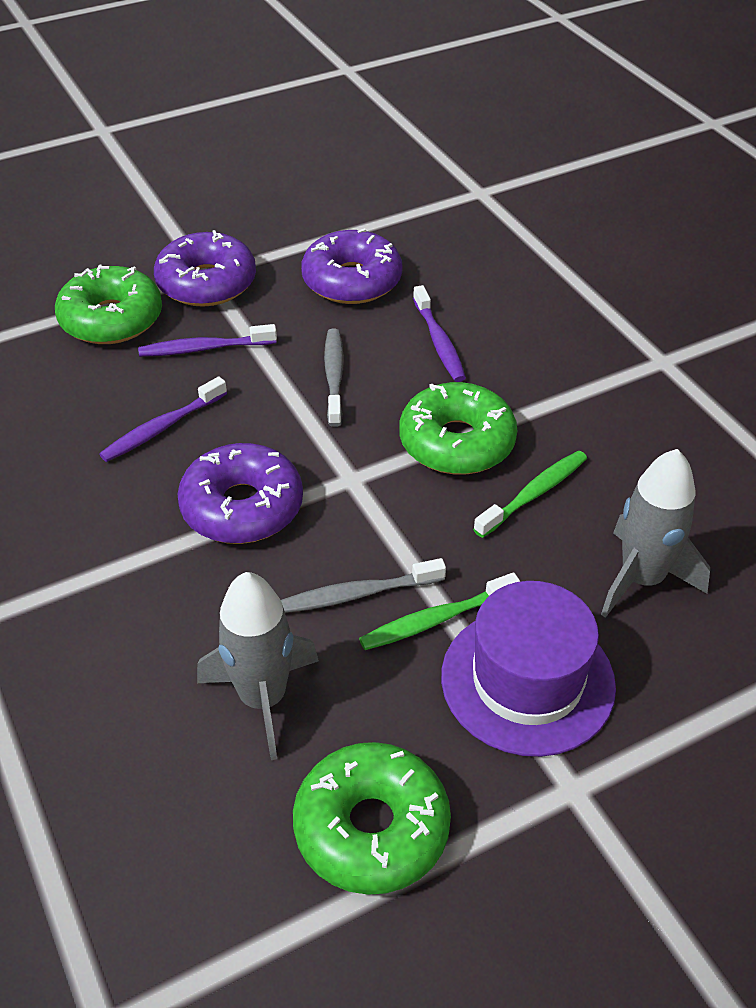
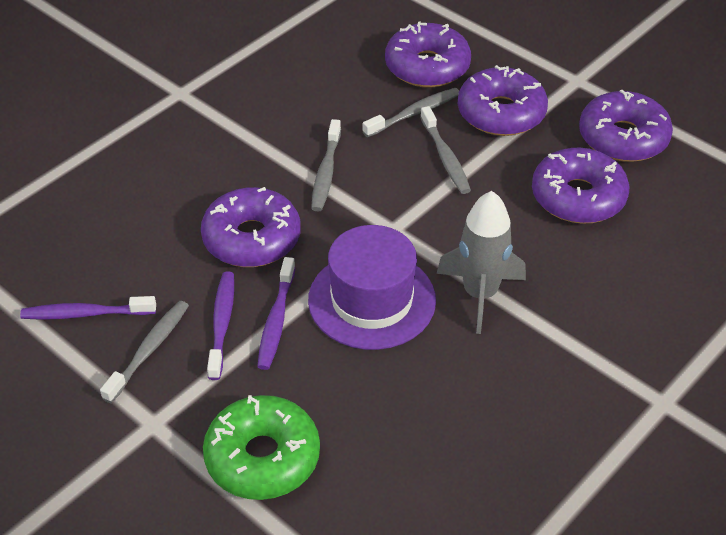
green donut: [55,264,162,344] [293,742,451,895] [400,382,518,475] = 3 -> [203,395,320,500] = 1
green toothbrush: [359,572,520,650] [473,451,587,538] = 2 -> none = 0
grey rocket: [197,572,319,760] [601,449,710,618] = 2 -> [436,191,526,334] = 1
grey toothbrush: [281,558,446,613] [324,328,344,427] = 2 -> [100,301,189,403] [311,119,341,212] [363,88,459,137] [420,106,471,194] = 4
purple donut: [154,230,256,307] [178,443,303,544] [301,228,402,304] = 3 -> [201,187,301,267] [385,21,471,88] [458,65,548,136] [532,148,629,224] [579,90,673,162] = 5

